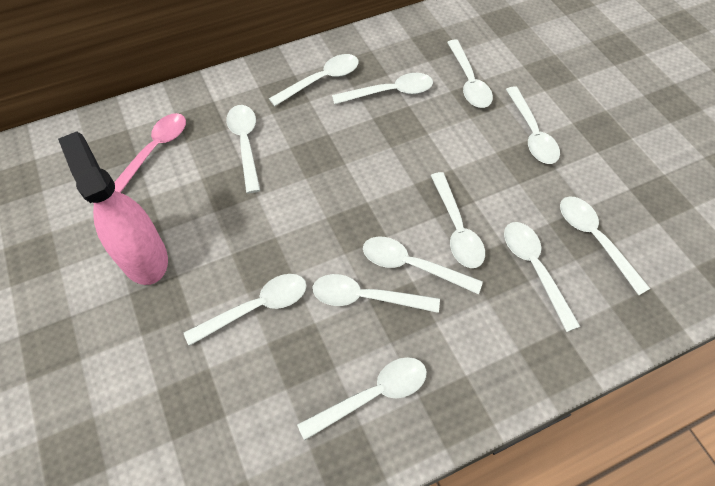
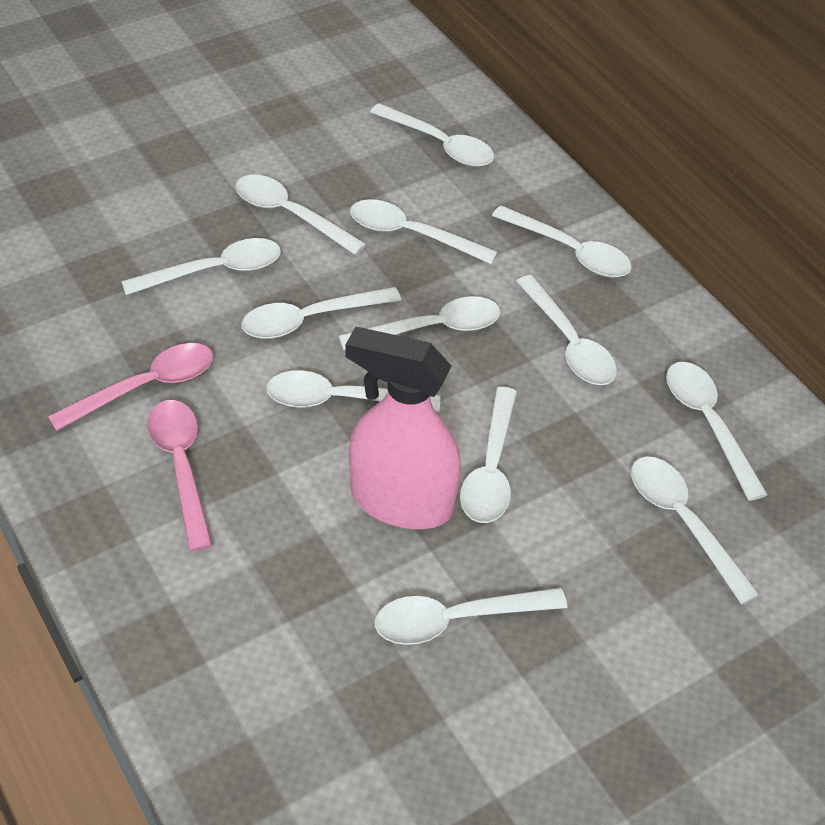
pink spoon: [114,113,186,193] = 1 -> [48,343,213,431] [147,400,213,551] = 2
white spoon: [184,274,307,346] [226,105,260,193] [269,54,359,106] [297,357,427,441] [313,274,440,313] [332,73,433,104] [363,237,483,294] [431,172,485,268] [447,39,493,108] [504,222,580,332] [506,86,560,164] [560,196,650,295] = 12 -> [121,238,281,295] [235,175,366,255] [241,287,401,339] [266,370,440,412] [339,296,500,351] [350,199,498,264] [370,103,494,167] [375,588,567,645] [460,387,517,523] [492,205,631,278] [516,275,617,385] [631,456,760,604] [666,362,768,501] = 13

